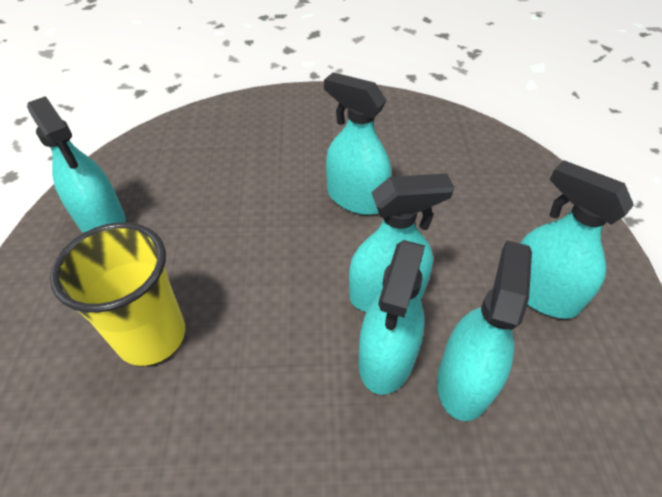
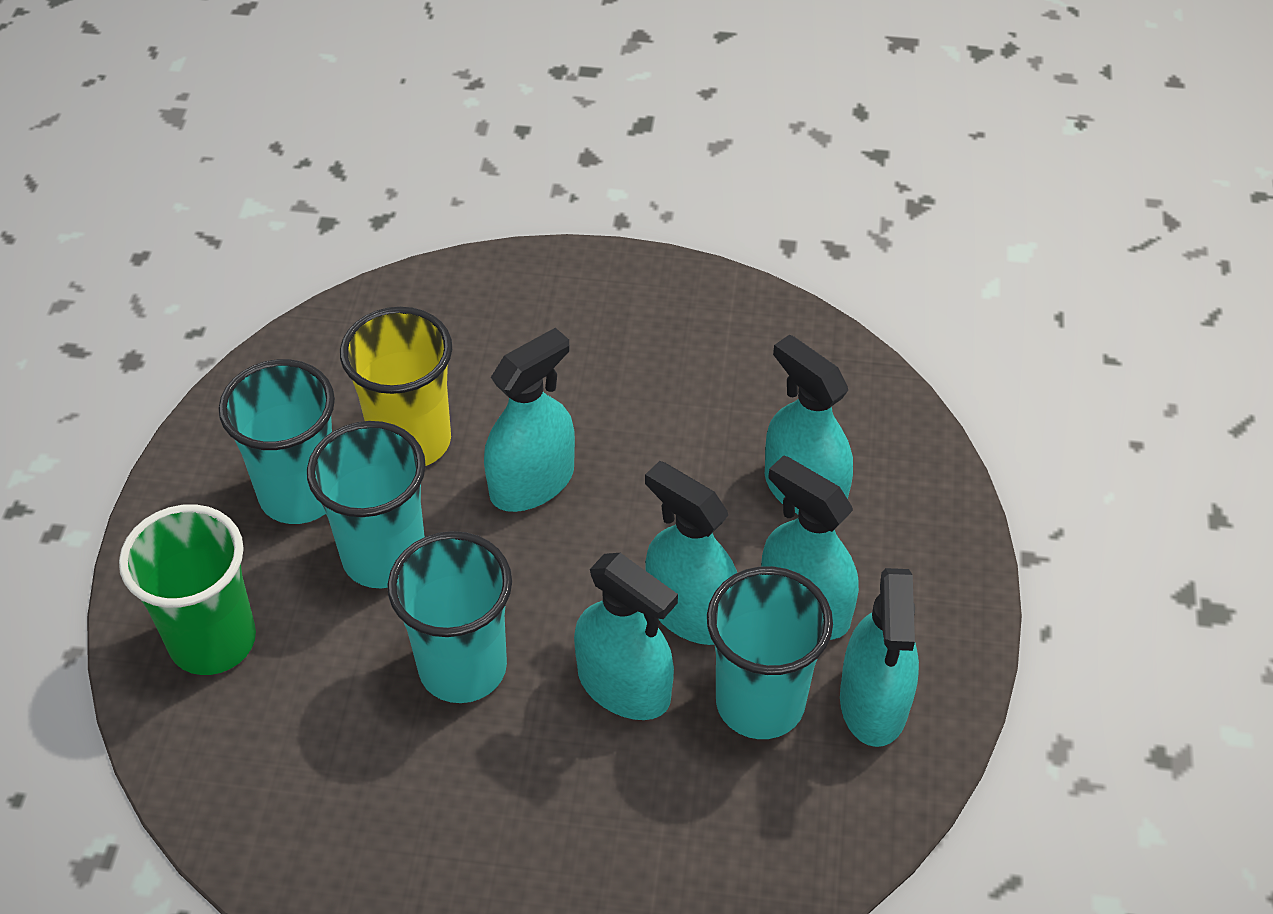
green cup: none = 0 -> [119,504,256,675] = 1
turquoise cup: none = 0 -> [219,359,335,524] [307,421,426,588] [387,531,512,703] [707,566,833,739] = 4

